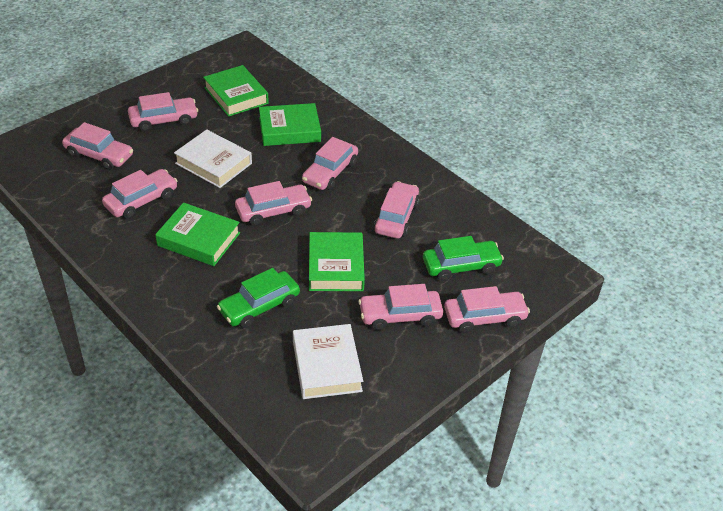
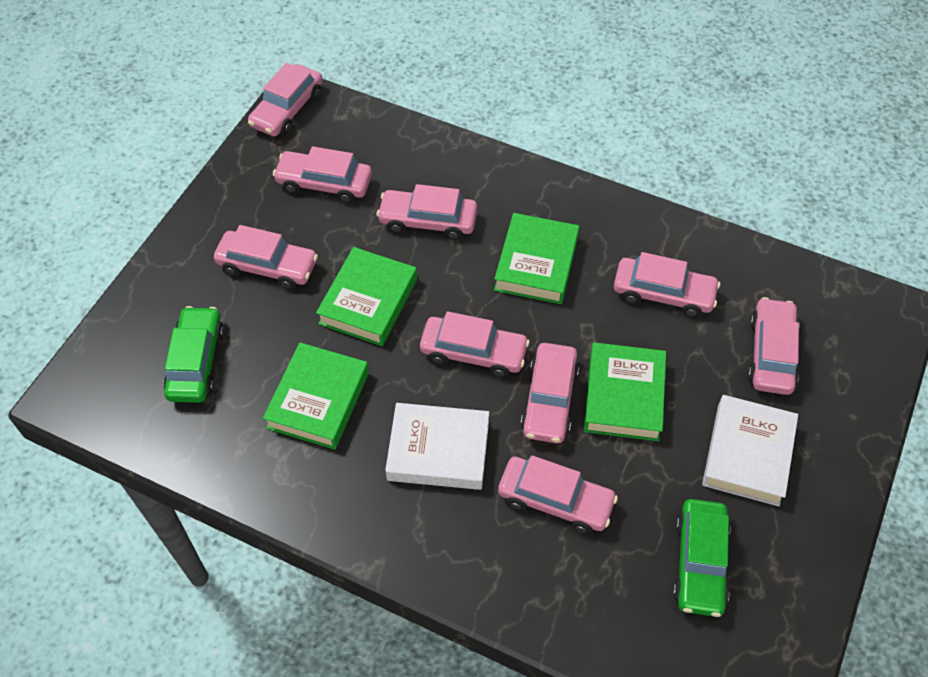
pink car: [62,122,133,170] [102,169,177,219] [128,92,198,132] [235,181,312,226] [302,137,358,190] [358,284,443,330] [374,181,419,239] [444,286,530,333] = 8 -> [214,225,318,289] [248,63,323,136] [273,146,372,203] [377,184,478,240] [420,311,530,377] [498,455,618,534] [521,343,579,443] [614,252,720,317] [747,297,800,395] = 9

